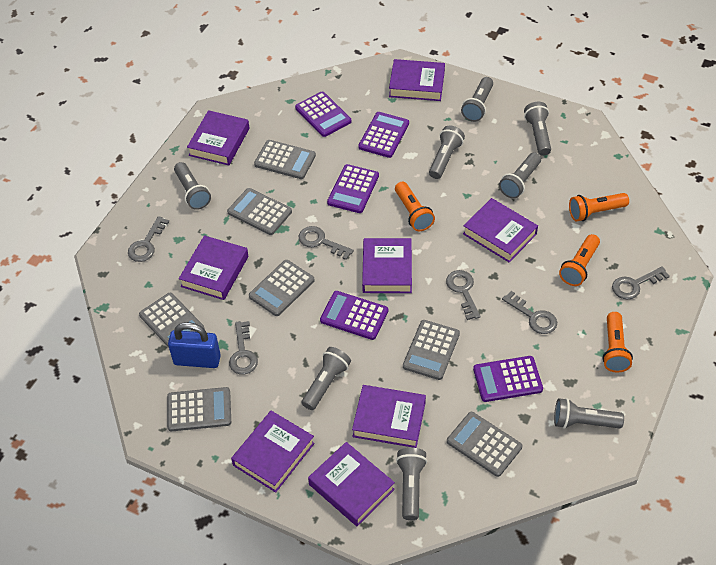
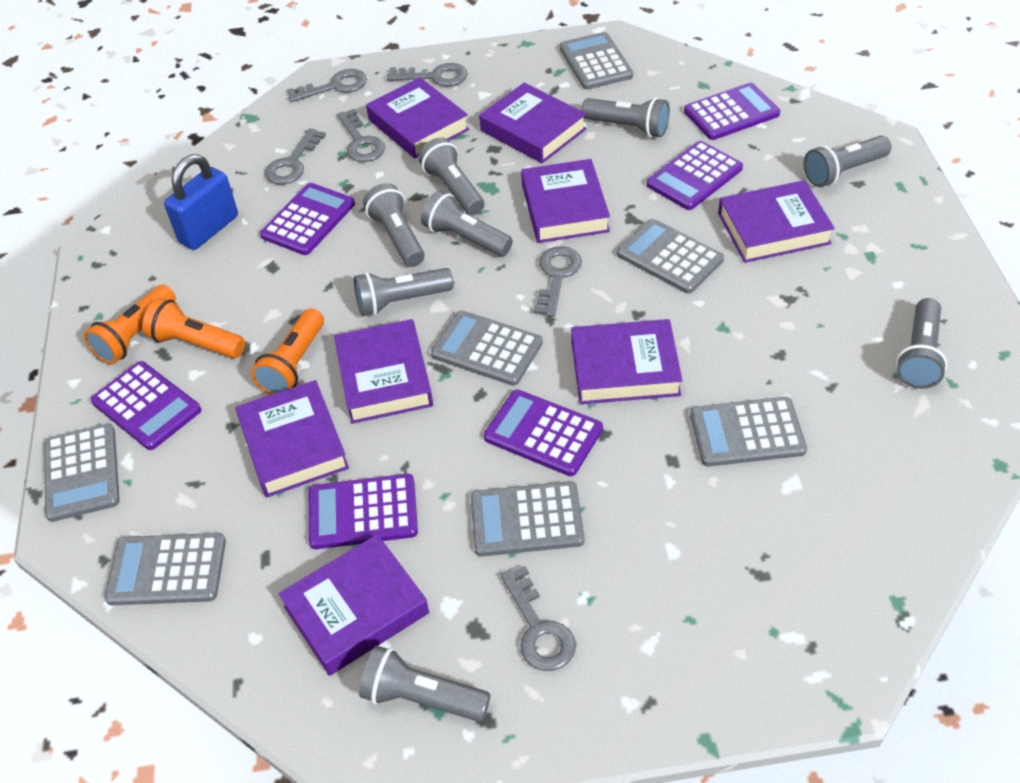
orange flashlight: [395,182,435,231] [559,234,600,286] [569,193,629,221] [603,312,633,372] = 4 -> [84,285,176,365] [142,298,245,359] [251,308,324,395] = 3
purple calculator: [295,92,351,137] [320,291,388,340] [327,164,379,213] [358,112,409,158] [473,356,543,402] = 5 -> [91,361,201,450] [260,183,355,255] [308,474,418,549] [484,390,603,476] [647,141,743,210] [684,83,780,140] = 6

